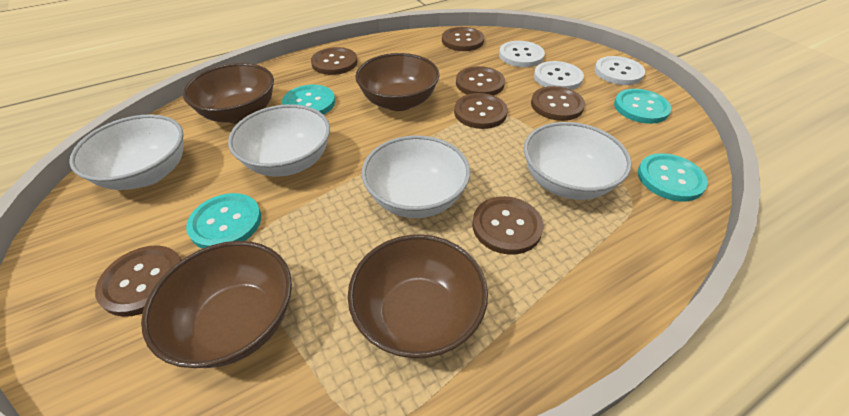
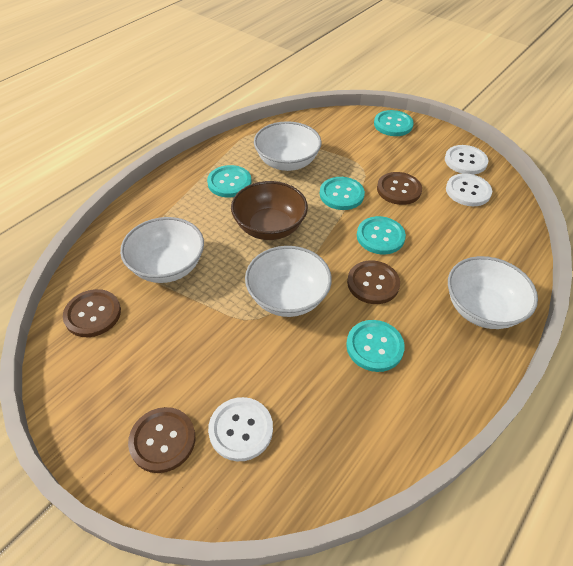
brown bowl: [141,241,292,368] [183,63,274,123] [348,235,488,359] [355,53,439,111] = 4 -> [231,181,308,240] = 1
brown button: [95,245,181,317] [311,47,358,75] [442,27,484,51] [454,93,508,129] [456,66,505,96] [472,196,543,255] [531,86,585,121] = 7 -> [63,289,121,337] [128,407,195,473] [347,261,400,304] [377,172,422,205] = 4
turquoise button: [186,193,261,249] [282,85,335,115] [614,89,672,124] [638,153,708,201] = 4 -> [207,165,252,198] [320,177,365,210] [346,320,405,372] [357,216,406,254] [374,110,414,136] = 5

